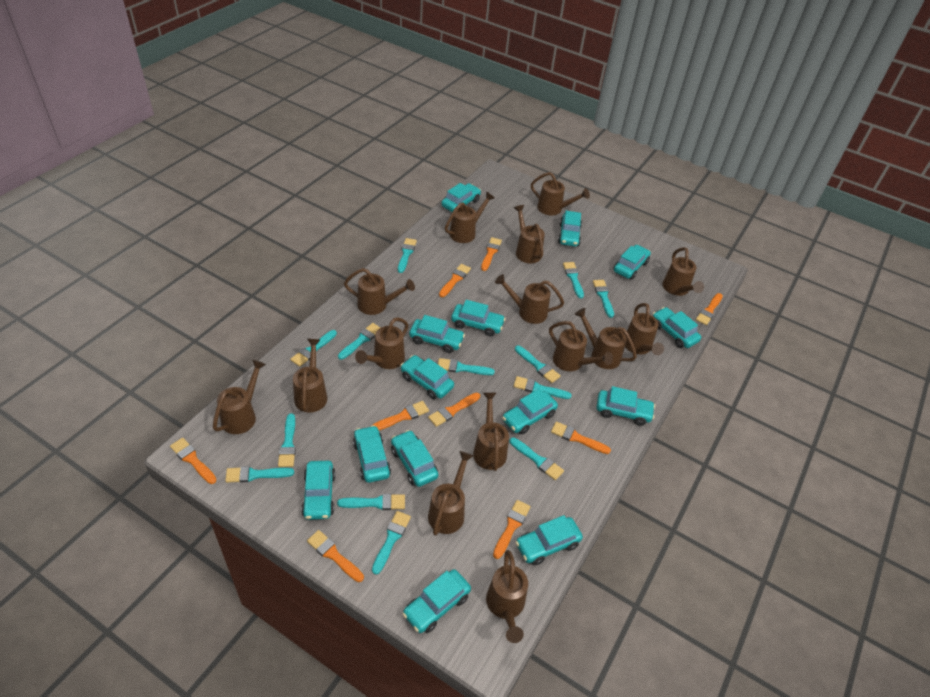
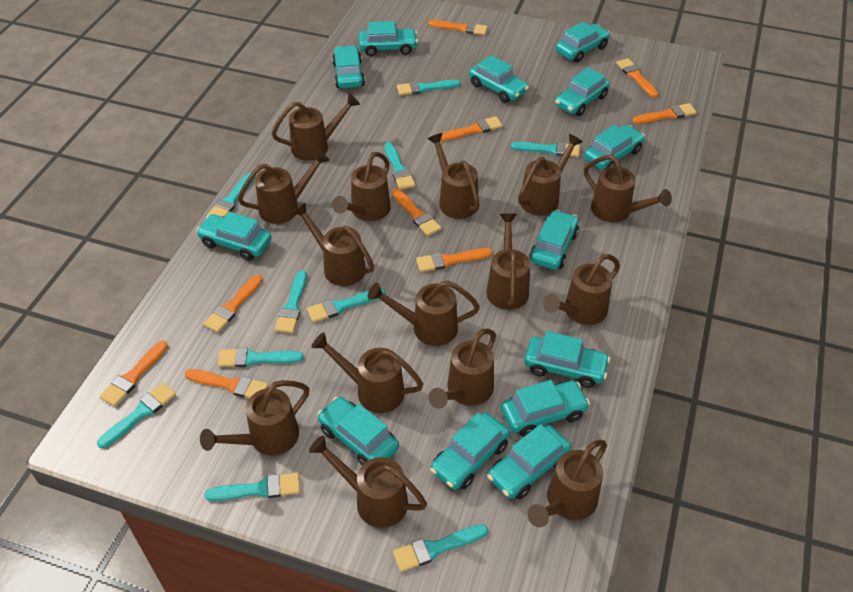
turquoise brush: [225,466,294,483] [278,414,296,467] [290,330,337,367] [337,494,405,510] [338,323,380,360] [372,511,411,574] [398,238,417,273] [438,358,495,375] [510,437,564,480] [513,376,572,399] [515,345,561,383] [563,262,584,298] [593,280,614,318] = 13 -> [97,383,176,448] [205,473,300,501] [207,173,255,217] [218,348,304,367] [275,270,307,333] [307,288,385,323] [385,142,415,190] [393,524,488,572] [397,80,461,96] [511,142,580,157] = 10
turquoise car: [301,461,336,520] [353,425,391,483] [391,430,438,487] [400,355,454,399] [402,569,471,633] [409,315,465,353] [442,183,481,212] [451,300,506,337] [502,388,558,435] [516,515,583,566] [558,211,582,247] [596,386,655,426] [613,245,651,280] [653,307,701,348] = 14 -> [196,212,271,261] [317,397,399,465] [332,45,365,88] [359,21,418,56] [430,413,510,490] [469,55,529,103] [487,424,571,500] [501,380,590,437] [524,331,610,388] [529,210,579,270] [555,67,610,116] [556,22,610,63] [584,125,645,170] = 13

